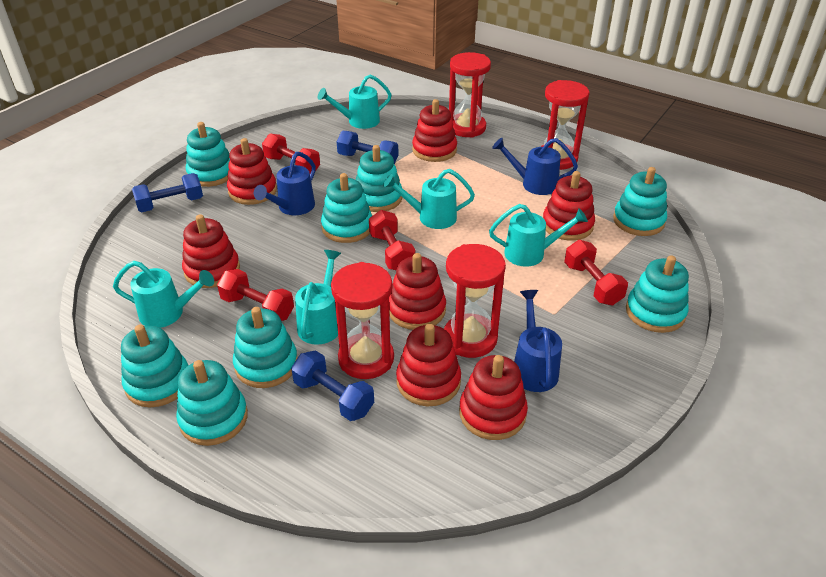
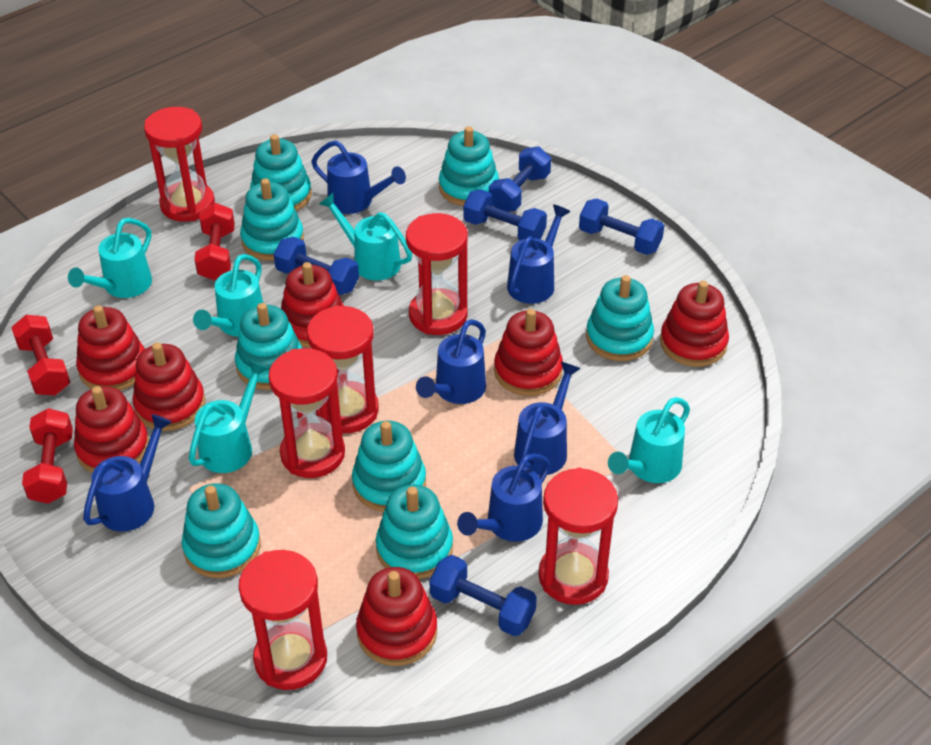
blue dumbbell: [132,173,203,212] [291,350,374,421] [337,131,398,164] = 3 -> [274,237,359,295] [430,555,537,636] [463,189,547,240] [489,146,551,212] [579,198,664,255] = 5
blue watering can: [254,152,316,215] [492,138,578,195] [514,290,562,392] = 3 -> [83,414,172,532] [311,140,406,214] [416,319,486,404] [457,453,551,542] [507,205,570,304] [514,362,581,475] = 6
red dumbbell: [217,269,294,321] [262,134,320,173] [369,210,415,270] [564,240,628,305] = 4 -> [11,315,70,395] [22,408,73,504] [194,203,235,280] = 3
red hourglass: [331,262,394,379] [444,244,506,358] [449,52,491,138] [541,80,589,170] = 4 -> [144,107,215,222] [239,550,327,690] [268,348,345,478] [307,305,379,433] [406,213,468,335] [539,468,618,605] = 6

